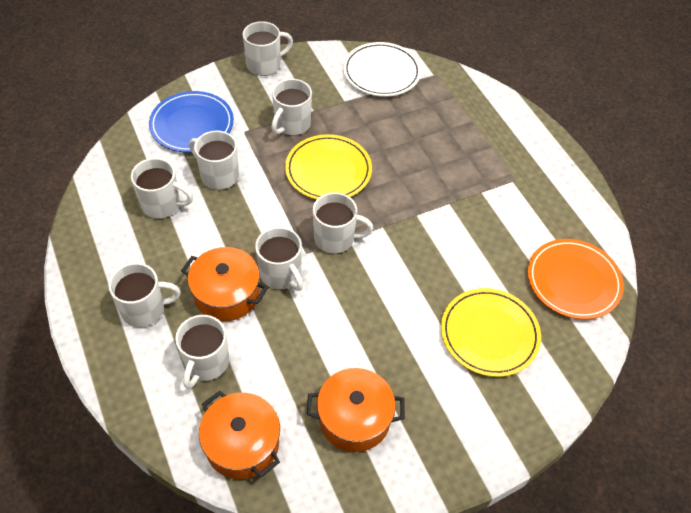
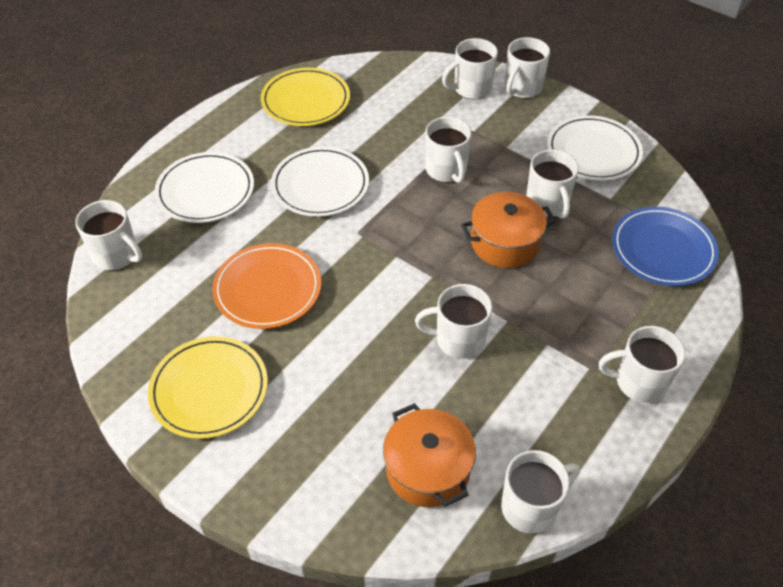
orange pot: [181,247,268,321] [199,391,280,479] [307,368,405,452] = 3 -> [383,403,476,507] [461,192,556,268] = 2
white plate: [343,42,421,97] = 1 -> [155,152,254,223] [271,147,369,217] [547,115,643,181] = 3

